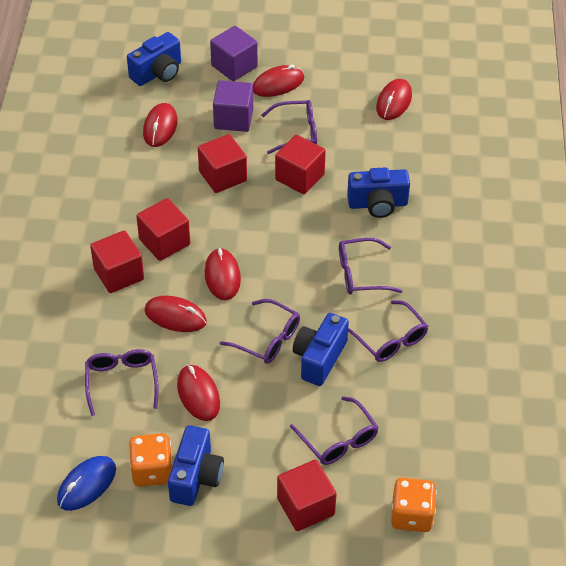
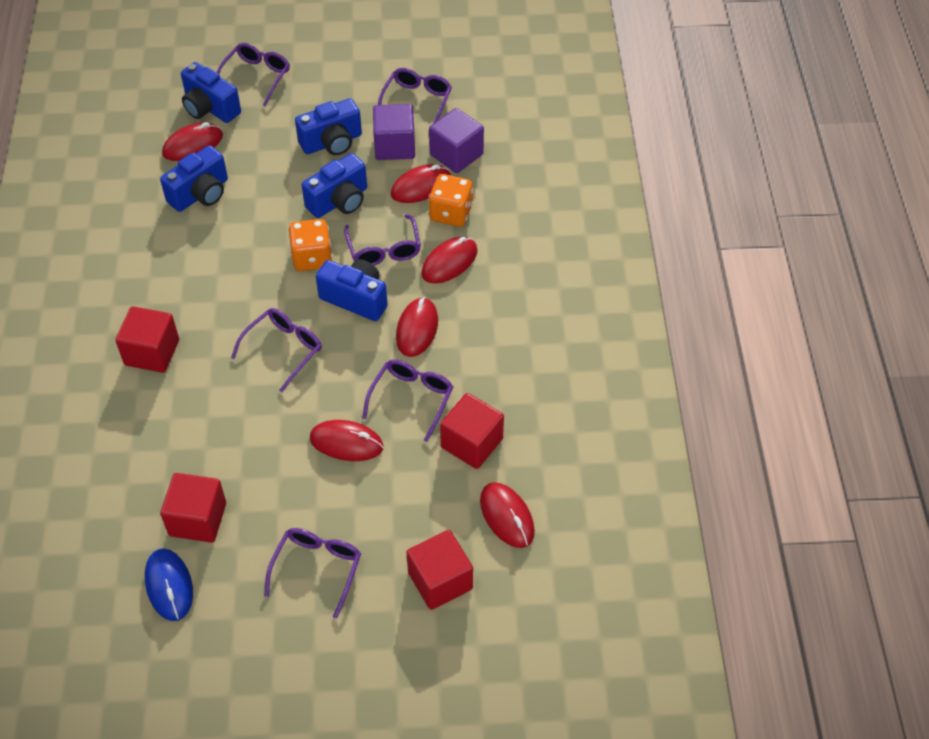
blue camera: [127,32,181,86] [168,425,224,506] [293,313,349,386] [347,167,410,218] = 4 -> [160,145,228,212] [181,62,241,123] [295,98,362,155] [302,153,367,218] [316,259,388,321] = 5
red cube: [90,231,144,293] [136,198,190,261] [198,134,247,193] [275,135,326,194] [277,460,337,531] = 5 -> [115,306,179,373] [160,473,226,543] [406,530,473,610] [440,393,504,469] = 4

